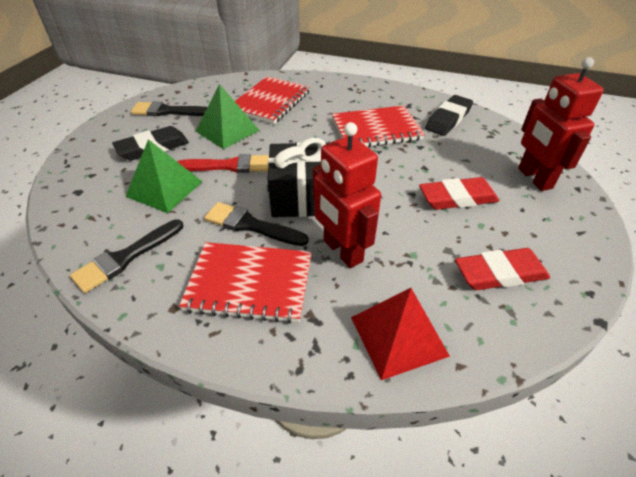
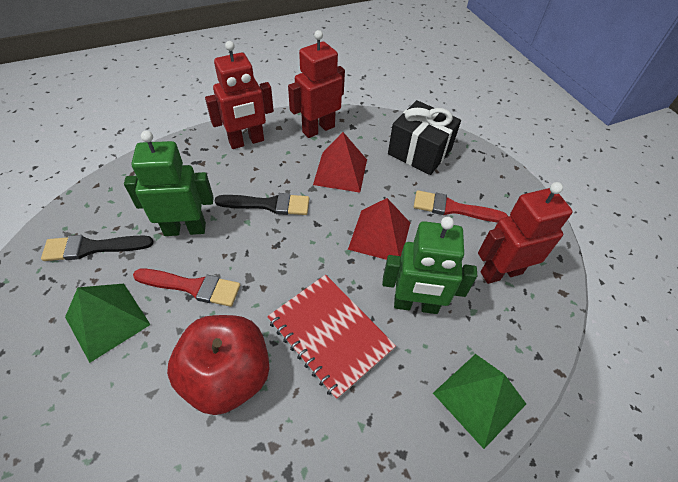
black brush: [70,219,183,293] [131,101,207,116] [204,202,309,246] = 3 -> [41,235,154,261] [214,193,309,215] = 2
black eraser: [112,126,189,160] [425,95,473,136] = 2 -> none = 0
green robot: none = 0 -> [124,131,214,236] [382,217,477,314] = 2
red apple: none = 0 -> [167,315,270,415] = 1
red brush: [177,154,269,173] = 1 -> [133,269,240,307] [414,190,508,222] = 2
red eraser: [419,177,499,210] [455,248,550,290] = 2 -> none = 0
red notebook: [179,242,312,324] [235,76,310,124] [332,105,425,147] = 3 -> [267,274,396,400] = 1
red pyramid: [351,288,450,380] = 1 -> [313,132,367,193] [348,198,410,260] = 2
red robot: [313,122,381,268] [518,57,604,191] = 2 -> [205,41,274,149] [288,30,345,138] [478,182,573,284] = 3

